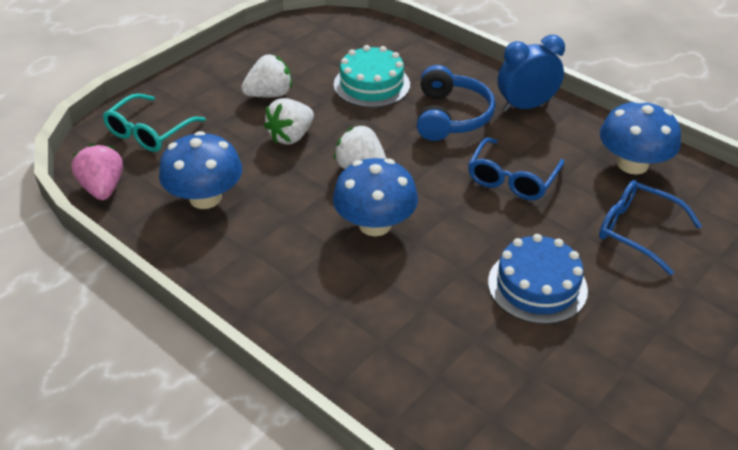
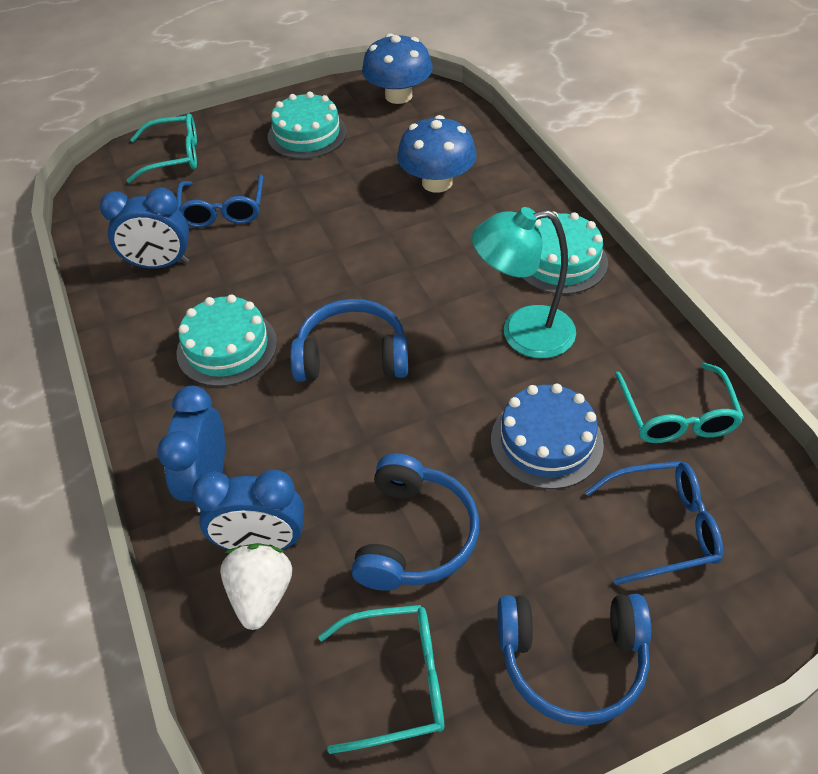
blue clock: [498,35,565,112] = 1 -> [100,188,189,269] [157,386,225,512] [192,470,304,550] = 3
blue headphones: [417,65,496,141] = 1 -> [290,299,408,382] [352,453,479,591] [497,594,651,726] = 3
blue mushroom: [159,131,242,209] [333,158,418,236] [600,99,681,175] = 3 -> [362,33,433,104] [397,115,477,193] = 2
pink strawberry: [72,144,123,200] = 1 -> none = 0
turquoise cake: [334,45,410,108] = 1 -> [176,294,277,387] [268,92,347,159] [521,211,608,294] = 3
turquoise glasses: [103,93,206,152] = 1 -> [127,113,197,183] [318,605,444,754] [615,363,744,443] = 3
turquoise lamp: none = 0 -> [472,207,576,358] = 1
white strawberry: [241,54,292,97] [264,98,314,144] [334,125,387,169] = 3 -> [220,543,292,630] = 1

